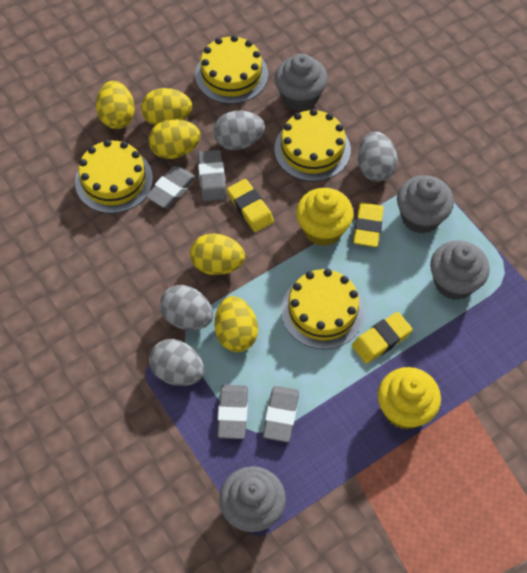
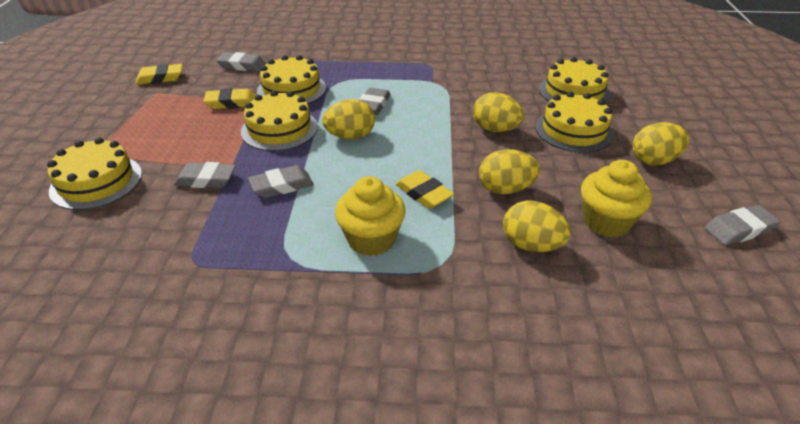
grey cupcake: [219,466,286,532] [275,54,328,111] [397,175,454,234] [430,240,490,300] = 4 -> none = 0
grey egg: [149,339,204,386] [160,285,213,330] [214,111,265,150] [358,132,398,182] = 4 -> none = 0
grey eraser: [146,166,196,208] [198,150,226,201] [217,385,248,439] [263,386,299,442] = 4 -> [174,162,236,188] [216,52,266,71] [248,165,314,198] [359,88,390,115] [705,205,780,245] = 5
yellow cake: [75,140,153,214] [195,35,268,104] [274,109,351,181] [281,269,365,349] = 4 -> [47,138,142,210] [241,91,318,151] [257,55,326,104] [535,91,614,153] [539,57,610,104] = 5

